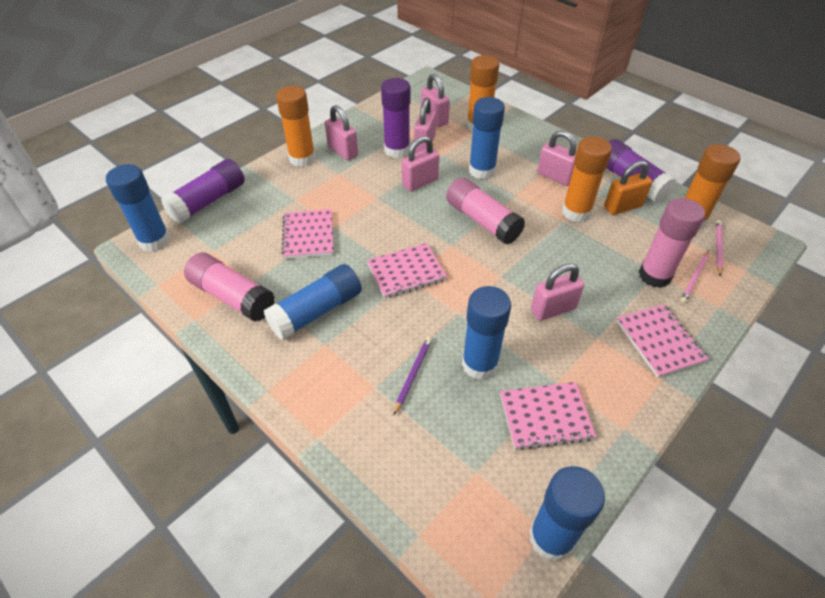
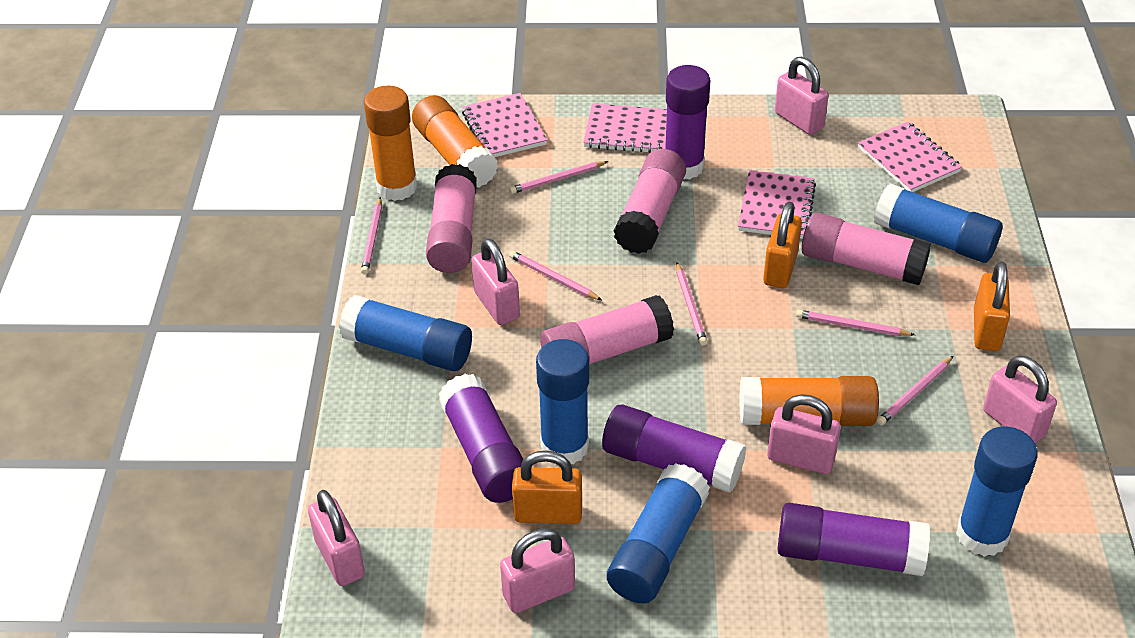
orange glue stick: [276,86,316,167] [467,55,499,132] [562,136,612,222] [685,144,740,229] = 4 -> [364,86,417,201] [412,95,498,188] [739,376,879,426] = 3
orange padlock: [604,161,652,215] = 1 -> [512,451,582,524] [763,202,802,288] [974,261,1010,351] = 3
pink glue stick: [184,252,275,322] [446,177,525,245] [639,198,705,288] = 3 -> [426,164,477,273] [541,295,674,364] [614,149,686,254] [801,213,931,285] = 4
pink pencil: [680,250,709,303] [716,220,723,276] = 2 -> [361,197,382,275] [509,161,608,194] [509,251,602,300] [676,262,707,346] [796,310,915,336] [877,356,953,425] = 6
purple glue stick: [161,159,245,224] [381,78,410,158] [607,139,676,203] = 3 -> [439,374,524,503] [602,404,746,493] [665,65,710,179] [777,503,930,576] = 4
purple pencil: [394,337,432,415] = 1 -> none = 0

